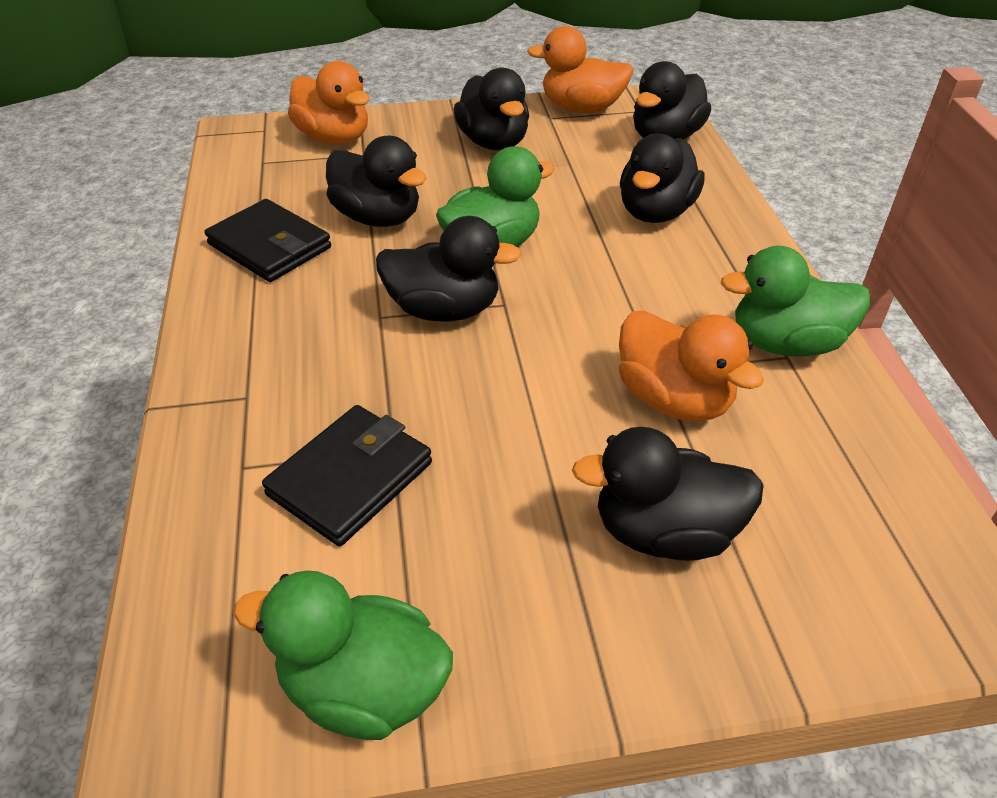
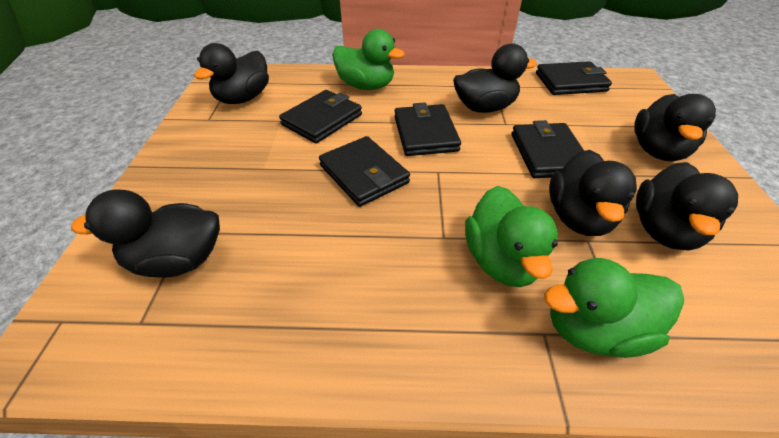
black wallet: [205,199,331,282] [262,405,432,546] = 2 -> [279,90,362,144] [319,136,410,207] [394,102,461,156] [512,120,584,178] [536,61,612,95] = 5
orange duck: [288,61,369,145] [527,26,634,113] [619,310,764,421] = 3 -> none = 0

